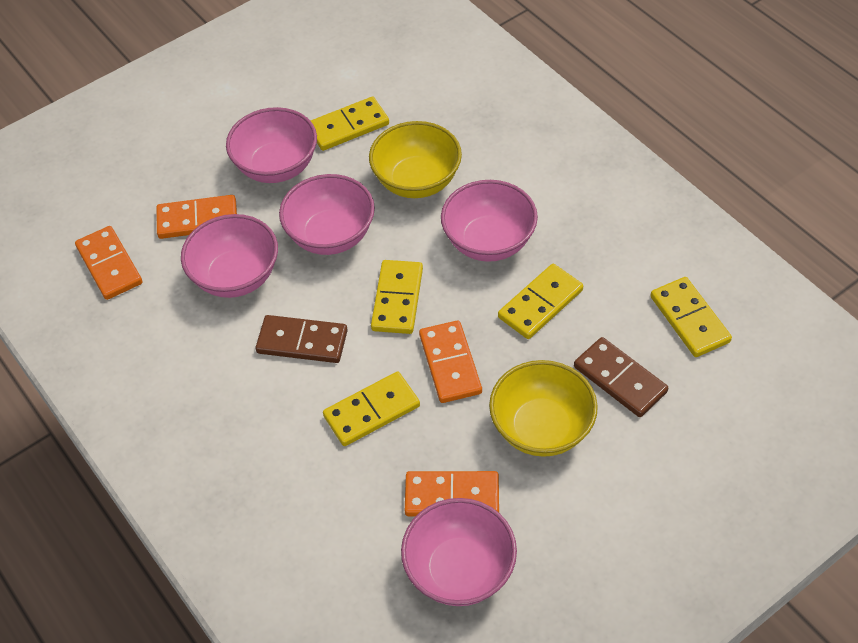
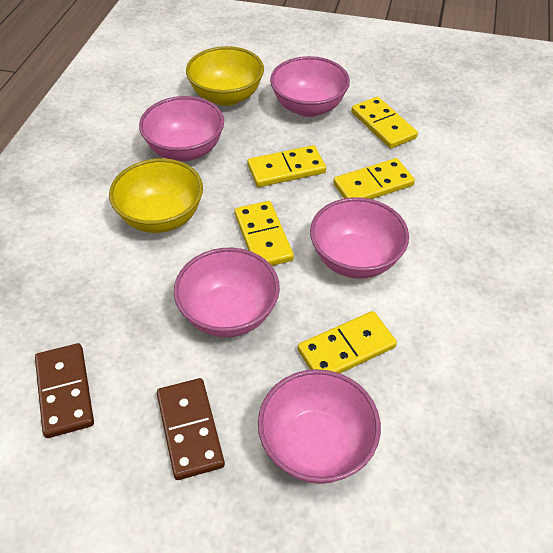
orange domino: [75,226,143,300] [156,195,237,239] [405,471,499,516] [419,320,482,403] = 4 -> none = 0

